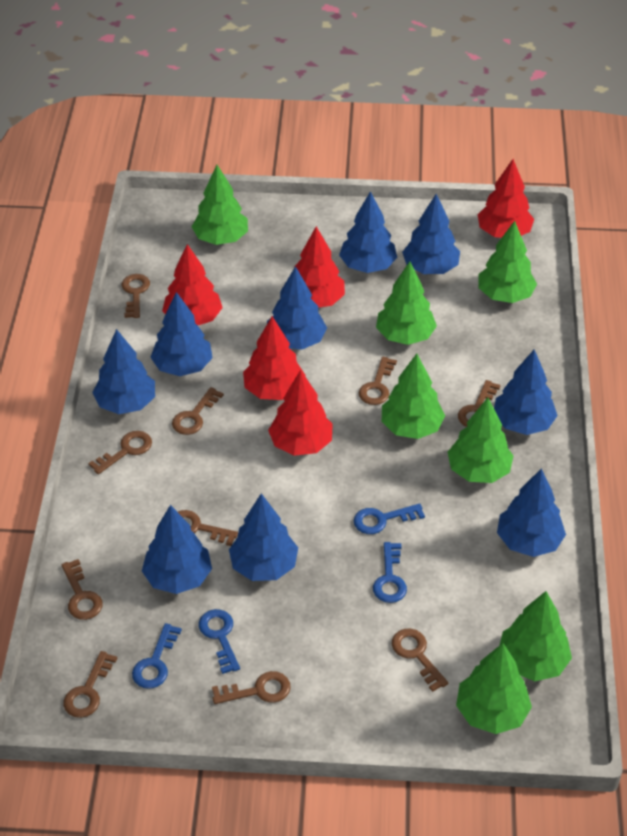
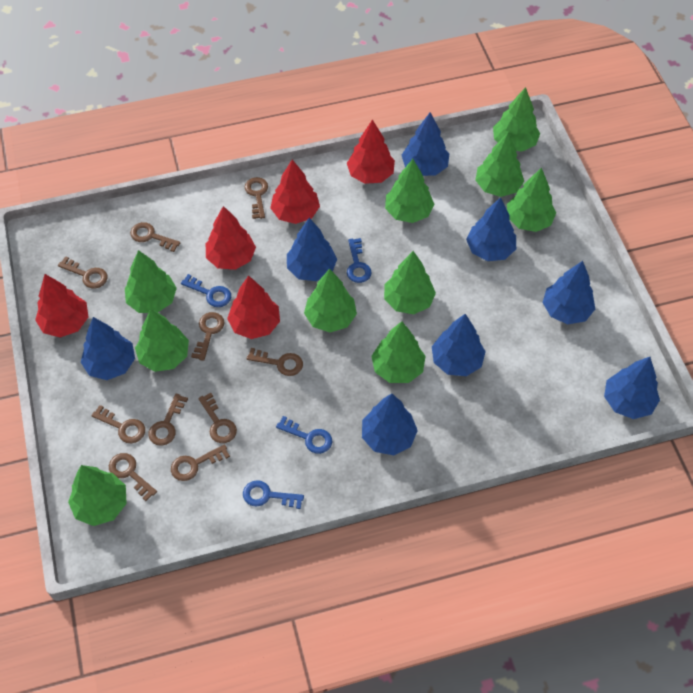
blue tree: [92,329,155,414] [142,505,212,594] [150,292,213,376] [229,493,298,581] [267,266,327,350] [339,191,397,273] [402,194,460,274] [494,350,558,435] [497,468,566,557] = 9 -> [81,317,135,380] [287,218,337,281] [362,393,418,455] [402,112,449,176] [432,314,486,376] [466,197,516,261] [543,261,595,324] [604,357,660,419] = 8
green tree: [192,165,248,245] [376,262,437,345] [382,354,445,439] [447,397,513,483] [456,643,532,734] [478,221,537,303] [499,591,572,681] = 7 -> [68,465,127,526] [125,250,177,313] [135,309,189,372] [304,269,357,332] [371,321,426,383] [384,251,436,314] [385,159,434,223] [475,132,524,197] [493,87,540,151] [507,167,556,232] = 10

